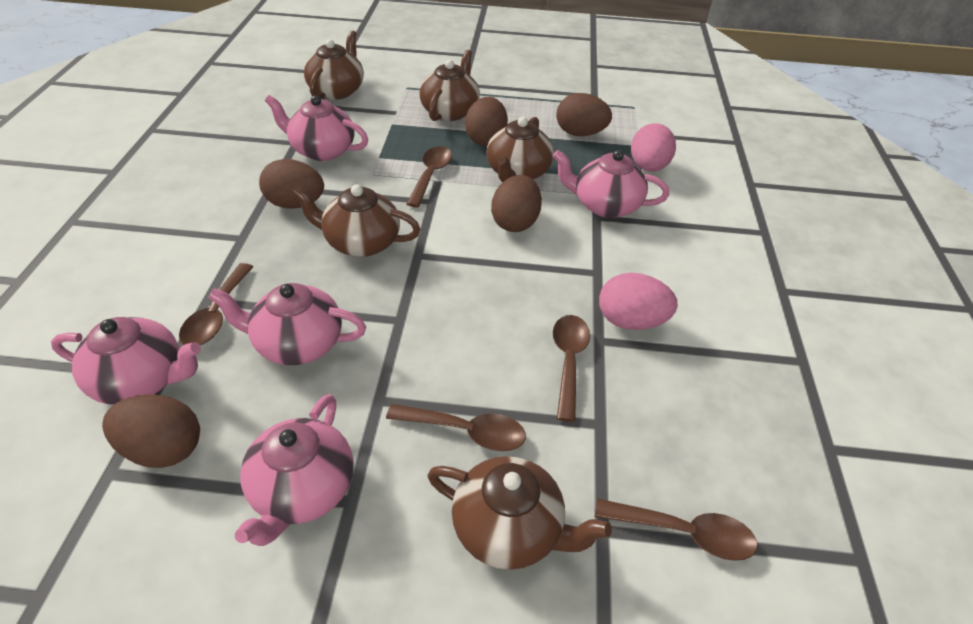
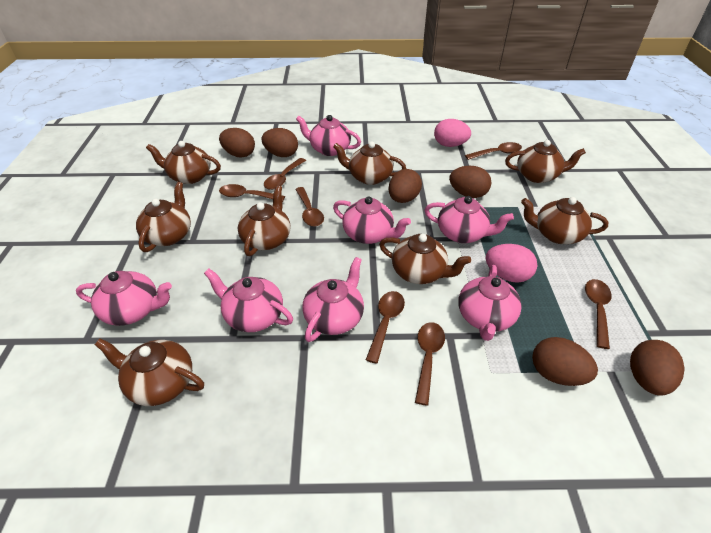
brown egg: [102,394,200,468] [259,159,324,209] [465,97,508,146] [491,175,542,232] [556,93,612,136] = 5 -> [219,128,255,158] [261,128,298,157] [388,169,422,203] [449,166,492,198] [532,337,598,386] [630,340,685,396] = 6
brown spoon: [179,263,253,345] [386,404,526,451] [407,146,452,207] [553,315,590,422] [595,499,758,561] = 5 -> [219,184,285,202] [264,158,306,190] [295,187,324,227] [366,291,405,364] [415,322,445,406] [465,142,522,160] [585,279,612,349] = 7
brown teapot: [292,184,420,257] [304,30,364,100] [419,50,480,121] [427,456,612,570] [487,116,554,182] = 5 -> [95,339,204,406] [136,182,191,252] [146,141,221,184] [238,186,291,256] [333,141,406,185] [379,234,471,284] [505,140,586,183] [521,197,608,244] = 8
pink teapot: [51,317,201,405] [208,283,366,365] [234,394,354,546] [265,95,368,161] [553,150,669,218] = 5 -> [76,271,172,326] [204,269,293,332] [296,115,361,156] [302,257,364,342] [333,196,411,244] [424,196,514,243] [458,265,522,341] = 7

